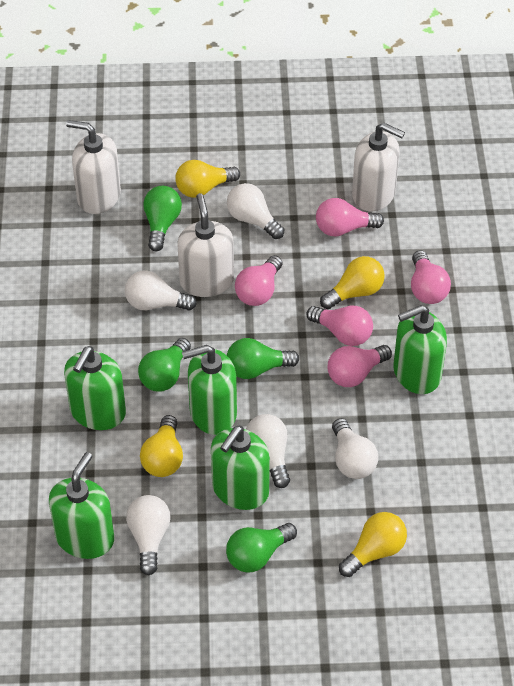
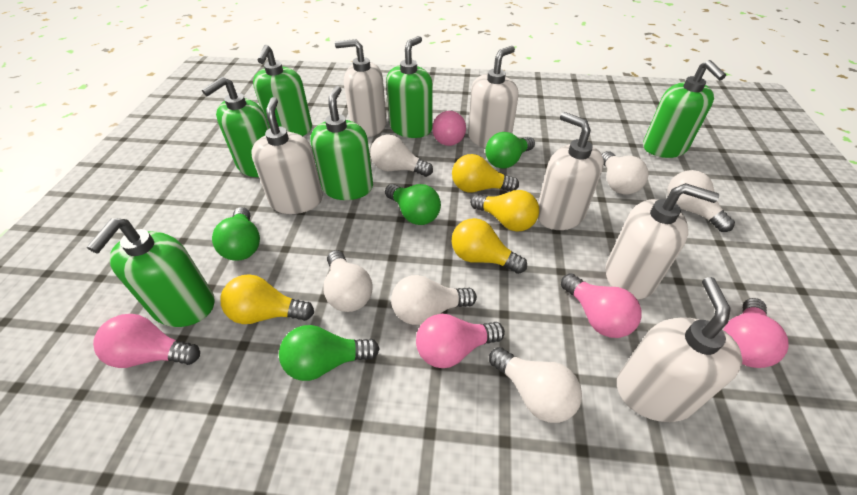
green soap dispenser: [49,452,114,559] [64,346,126,430] [182,345,237,435] [211,426,270,510] [393,305,447,394] = 5 -> [87,218,215,327] [202,77,269,177] [253,45,312,136] [310,85,373,200] [386,36,433,138] [643,60,726,158] = 6
white light bulb: [125,270,197,311] [126,495,171,575] [227,183,284,239] [246,414,290,488] [332,418,378,479] = 5 -> [323,250,373,312] [370,134,433,177] [391,275,477,325] [489,347,582,423] [602,151,649,194] [667,170,735,232] = 6
white soap dispenser: [66,120,121,214] [177,193,234,297] [352,123,405,211] = 3 -> [251,97,323,214] [335,39,387,137] [468,46,519,148] [538,112,604,230] [606,183,719,300] [617,277,743,422] = 6

